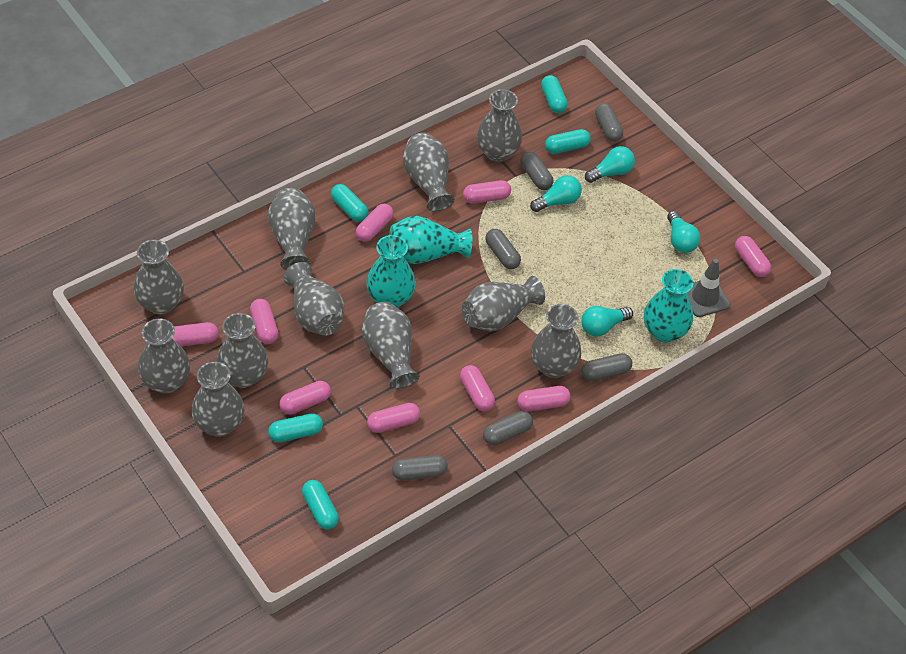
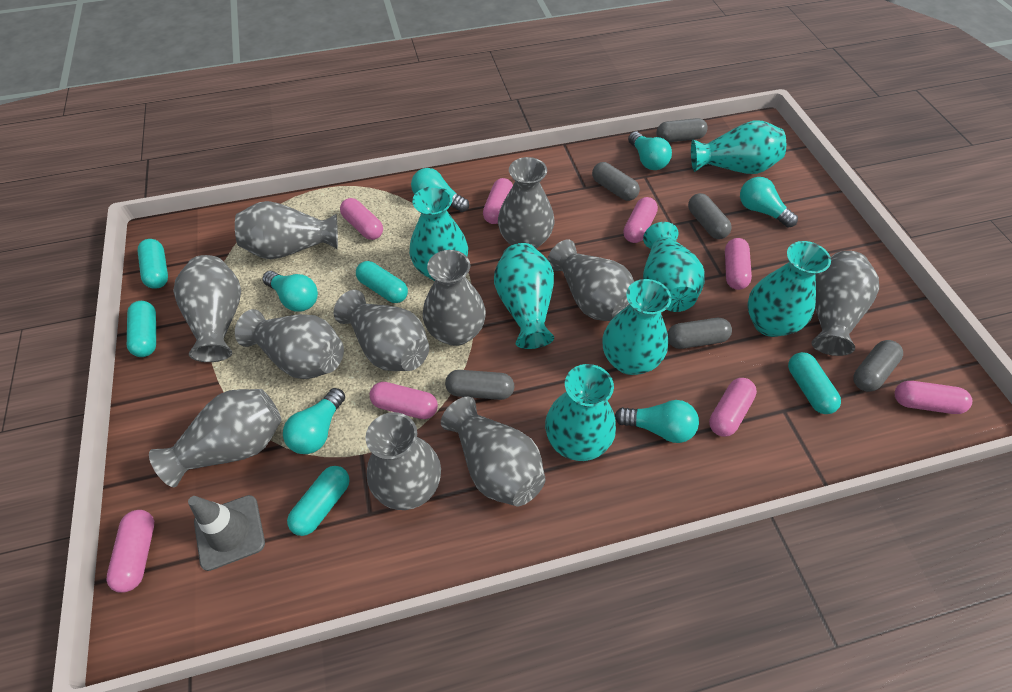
pink capsule: [172,322,219,346] [250,299,279,344] [279,381,331,414] [356,204,394,242] [367,403,420,433] [460,365,495,411] [463,180,511,204] [517,386,571,412] [735,236,771,277] = 9 -> [107,510,154,593] [340,198,383,240] [370,382,438,419] [483,178,513,224] [623,197,658,243] [709,378,757,437] [725,238,752,290] [895,381,972,414] = 8
turquoise light bulb: [530,175,582,212] [581,306,633,337] [585,146,635,183] [667,211,700,253] = 4 -> [262,271,318,312] [283,388,345,454] [411,168,469,212] [615,400,699,443] [628,131,672,170] [740,177,798,227] = 6
turquoise vase: [366,235,416,308] [389,216,472,264] [644,269,693,343] = 3 -> [409,186,468,281] [494,243,554,349] [545,364,616,461] [602,279,671,375] [643,222,705,312] [691,121,786,174] [747,241,831,337] = 7

